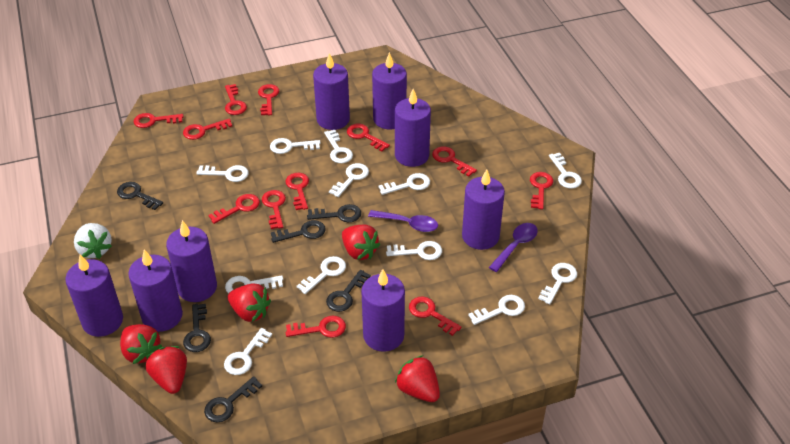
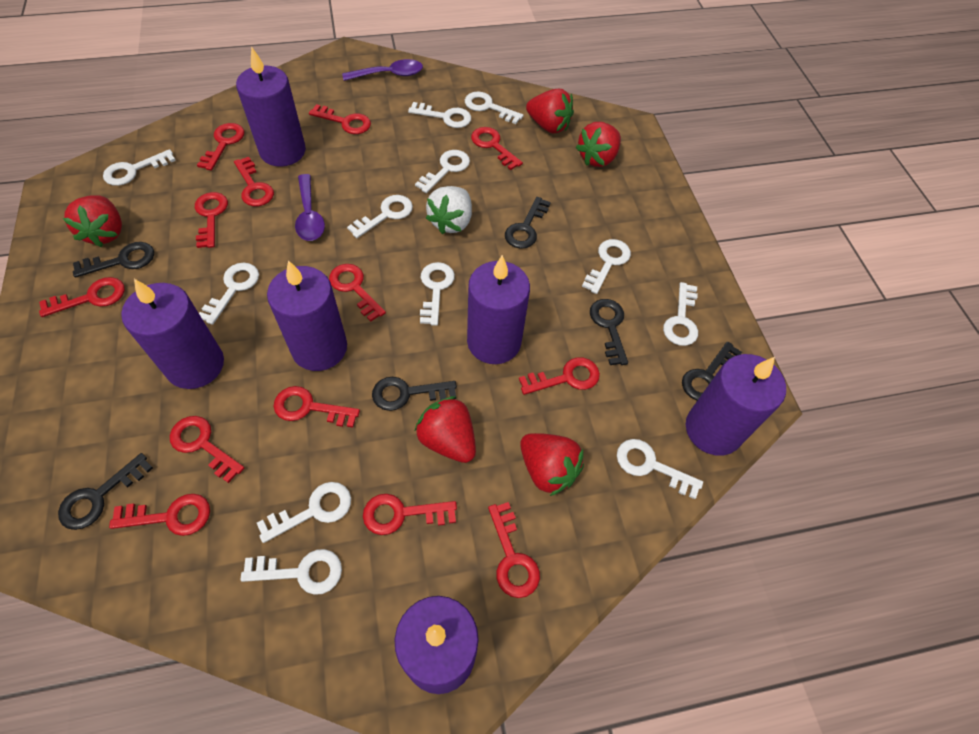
purple candle: [65,255,123,337] [128,249,183,332] [166,220,217,302] [313,53,350,130] [361,269,405,352] [372,52,407,130] [395,89,431,167] [462,169,505,250] = 8 -> [121,279,224,389] [236,46,306,167] [267,260,347,371] [395,596,479,694] [467,255,530,364] [686,354,786,455] = 6
red key: [134,113,183,128] [183,119,232,140] [208,194,260,224] [225,84,247,115] [258,84,279,116] [262,190,286,229] [285,173,309,210] [286,316,346,338] [347,123,390,151] [409,297,462,336] [432,146,477,177] [530,172,553,210] = 12 -> [39,277,125,317] [109,494,210,536] [170,416,244,483] [195,192,228,248] [197,123,244,171] [234,157,274,206] [274,386,360,428] [309,104,371,134] [329,264,386,322] [363,494,457,535] [471,127,523,170] [488,502,540,598] [519,357,600,395] = 13

